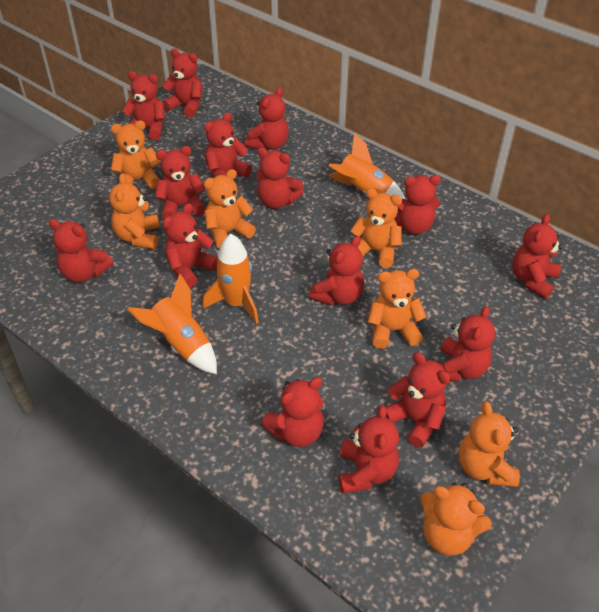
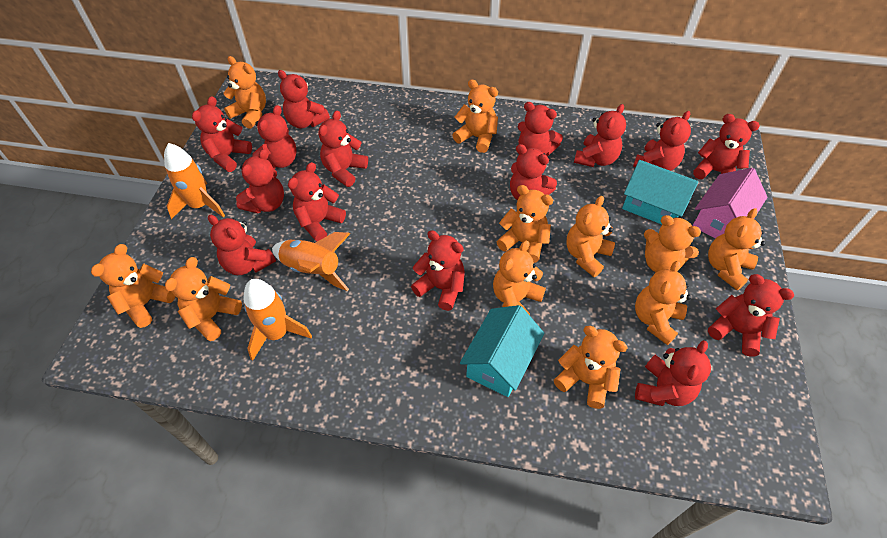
orange teddy bear: [109,173,160,249] [111,120,160,189] [204,169,256,249] [350,188,402,268] [368,269,427,349] [420,483,492,556] [459,402,520,487] = 7 -> [91,244,175,328] [165,257,242,341] [223,56,266,129] [453,80,498,153] [493,240,546,315] [497,185,553,263] [554,326,628,409] [566,196,615,277] [635,261,691,345] [644,215,701,272] [708,208,765,290] = 11
pink house: none = 0 -> [692,168,767,239] = 1
turquoise house: none = 0 -> [460,305,544,397] [622,160,698,224] = 2

